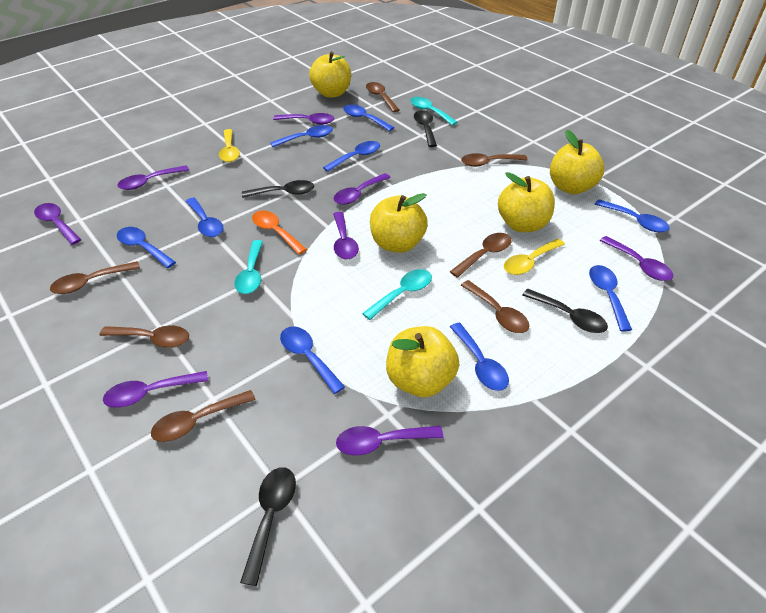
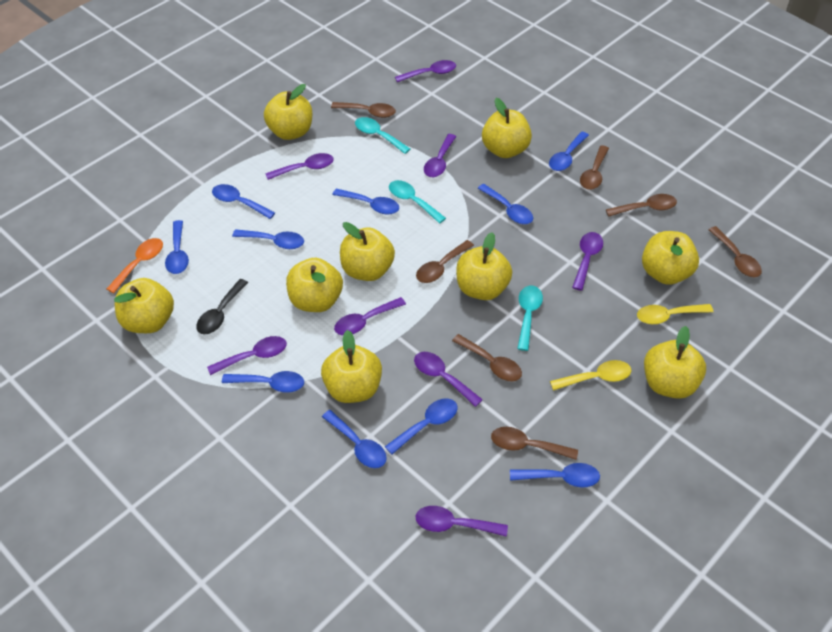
black spoon: [240,467,296,586] [242,180,314,198] [414,110,437,147] [522,289,608,333] = 4 -> [196,279,248,335] = 1
blue spoon: [117,227,176,268] [186,198,223,237] [270,125,333,147] [280,326,345,394] [323,141,380,172] [343,105,394,131] [450,323,509,391] [589,265,632,332] [595,199,670,232] = 9 -> [165,220,189,274] [212,184,275,219] [222,371,304,393] [232,229,304,249] [322,410,387,468] [332,188,399,215] [385,398,458,454] [477,184,533,224] [510,463,600,487] [549,132,589,171] = 10
yellow apple: [309,52,351,98] [370,193,428,253] [386,326,459,397] [498,172,555,232] [550,130,604,194] = 5 -> [114,278,174,333] [264,84,312,140] [286,258,343,312] [321,330,382,403] [340,222,395,281] [457,233,512,300] [482,98,532,158] [642,231,699,285] [644,326,706,399] = 9

